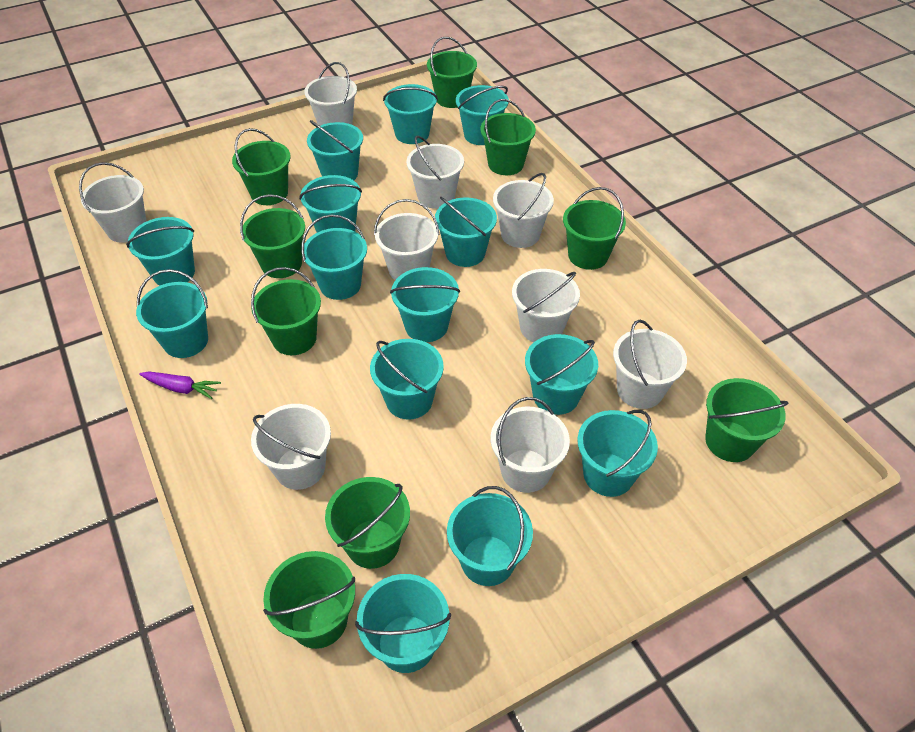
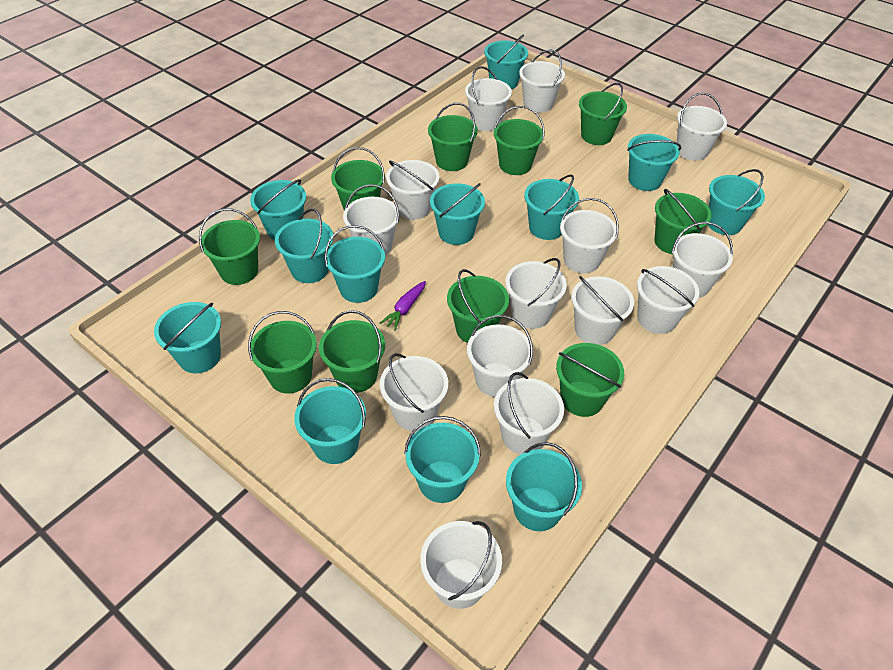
green bucket: [232,128,291,205] [240,194,305,278] [251,267,321,355] [263,551,355,649] [325,477,410,569] [427,37,477,108] [480,99,536,175] [563,187,626,270] [705,378,788,462] = 9 -> [199,208,260,285] [248,311,317,394] [319,310,385,393] [331,147,385,210] [428,103,478,171] [447,269,509,343] [494,106,545,175] [556,343,624,417] [579,83,627,145] [655,189,712,254] = 10
turquoise bucket: [126,217,195,286] [136,269,208,358] [299,175,362,233] [302,215,367,300] [307,120,363,180] [355,574,451,673] [370,339,444,420] [383,84,438,144] [390,267,460,342] [435,197,497,267] [447,486,533,586] [456,85,509,145] [525,334,598,415] [578,410,658,497] = 14 -> [154,302,221,373] [250,179,306,240] [275,209,333,283] [294,378,366,464] [325,225,385,303] [404,416,481,503] [430,183,485,245] [484,34,528,89] [506,442,582,531] [524,175,579,240] [627,134,681,191] [708,169,765,235] = 12
white bucket: [79,162,147,243] [251,404,331,490] [304,62,357,126] [374,199,439,280] [406,136,464,209] [491,397,570,493] [493,173,554,248] [512,269,580,342] [613,320,687,409] = 9 -> [343,184,400,256] [380,353,448,431] [386,160,440,220] [420,521,502,609] [465,66,512,131] [467,315,533,397] [494,372,564,454] [505,258,567,329] [519,49,565,113] [560,198,619,273] [571,276,634,345] [637,266,699,334] [671,222,733,298] [677,93,727,161] = 14

